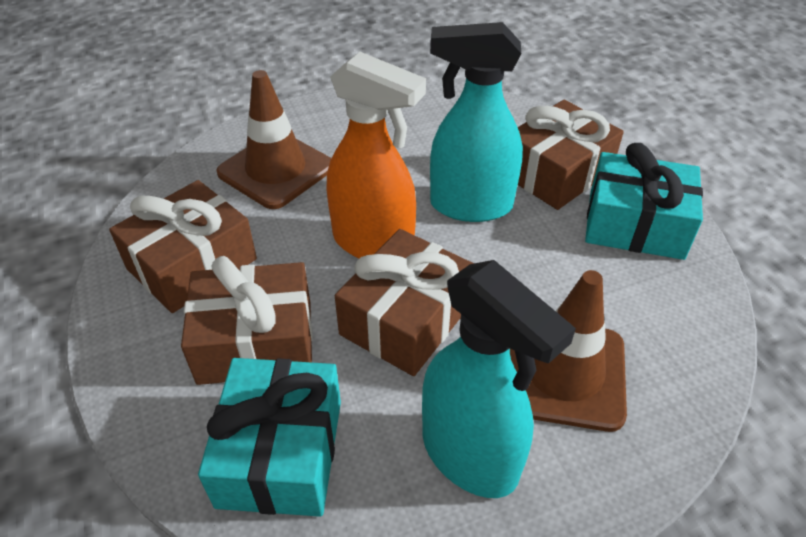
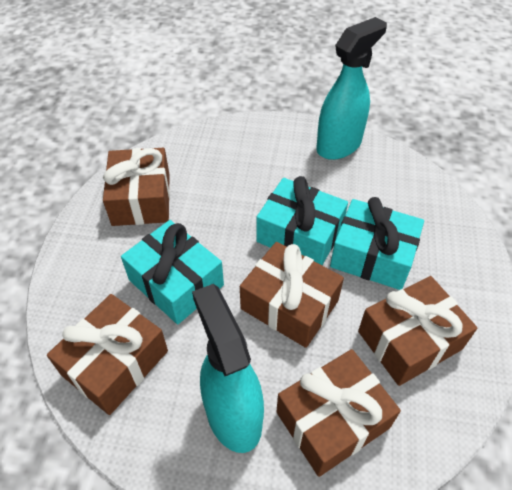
brown gift: [109,180,257,313] [181,256,313,385] [335,229,474,376] [518,100,624,210] = 4 -> [47,294,168,415] [103,148,170,226] [240,242,344,348] [277,349,401,477] [358,276,477,386] = 5
brown traffic cone: [217,70,331,209] [510,270,627,432] = 2 -> none = 0
orange spray bottle: [327,52,426,258] = 1 -> none = 0
turquoise gift: [198,358,341,517] [585,143,703,260] = 2 -> [121,220,224,324] [256,176,348,265] [330,197,424,290] = 3

